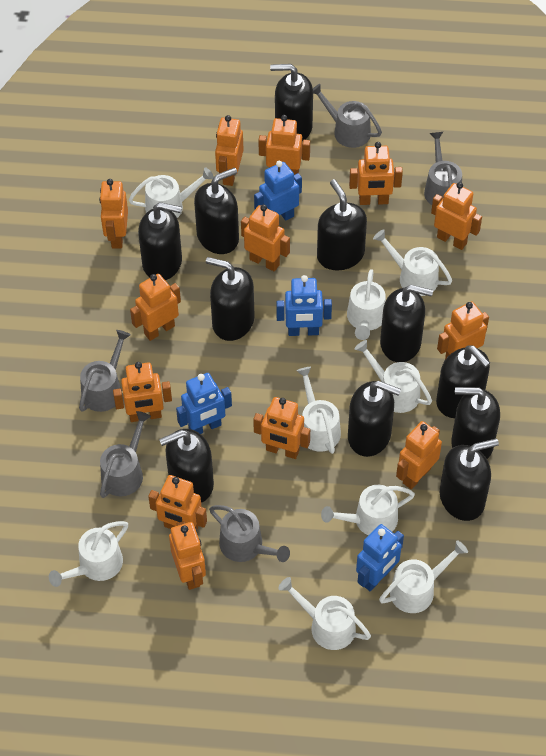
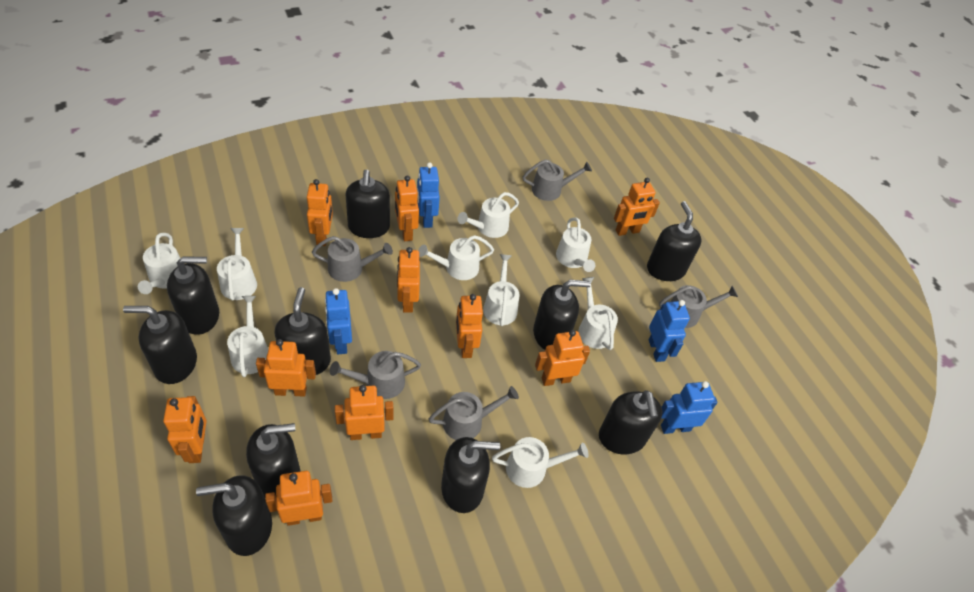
black soap dispenser: [138,202,182,280] [159,429,214,503] [194,167,239,254] [206,257,255,341] [270,64,313,142] [317,179,367,270] [348,381,401,457] [380,285,433,362] [436,345,490,418] [440,438,499,521] [451,387,500,459] = 11 -> [123,306,197,384] [167,256,219,335] [196,475,272,556] [246,423,301,497] [274,287,331,375] [345,169,390,238] [441,437,500,513] [533,280,591,350] [599,390,662,454] [647,201,702,281] = 10
orange robot: [99,179,128,248] [113,362,172,422] [130,274,181,341] [148,475,207,530] [169,521,206,590] [215,115,244,186] [241,204,290,272] [253,397,310,459] [258,115,310,175] [349,142,403,205] [396,421,442,489] [431,182,482,250] [437,302,489,359] = 13 -> [163,396,206,463] [256,339,316,397] [265,471,332,526] [307,179,333,246] [335,385,393,440] [395,176,419,241] [397,247,420,313] [456,294,483,358] [535,330,590,386] [614,178,660,236] = 10

